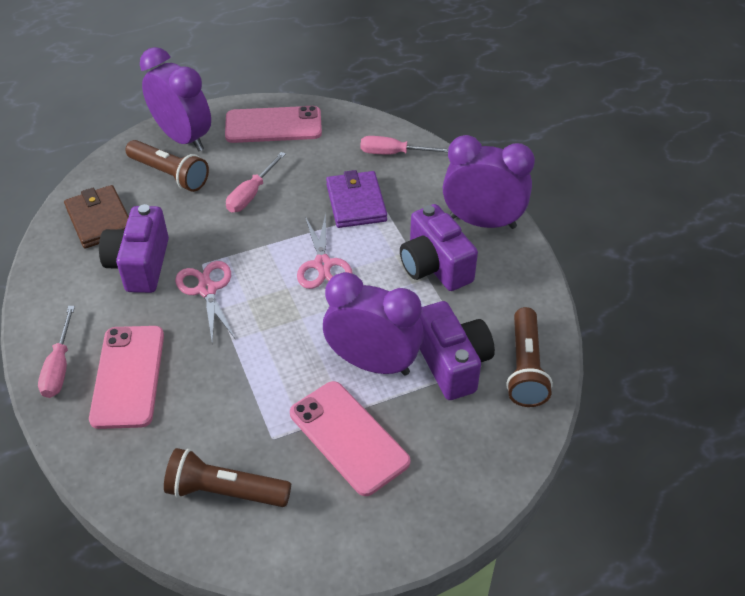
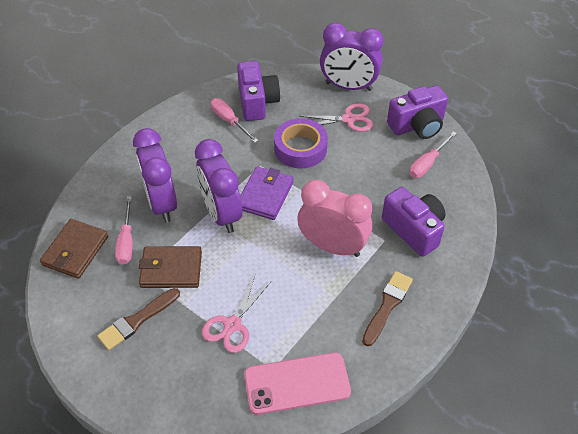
brown brush: none = 0 -> [97,288,180,350] [362,271,413,346] = 2
brown flashlight: [125,140,209,192] [164,448,291,507] [506,307,553,407] = 3 -> none = 0
brown wallet: [64,185,129,249] = 1 -> [40,219,108,279] [139,246,202,288] = 2
pink clock: none = 0 -> [298,180,372,257] = 1
pink phone: [89,326,164,429] [225,106,322,143] [290,381,410,496] = 3 -> [244,352,351,415] = 1
purple tape: none = 0 -> [274,118,328,169] = 1

